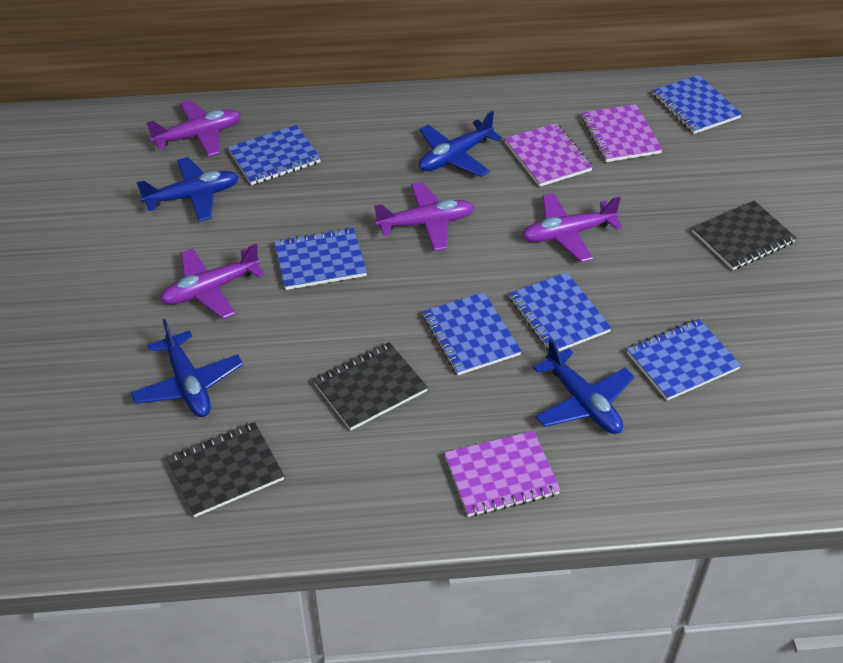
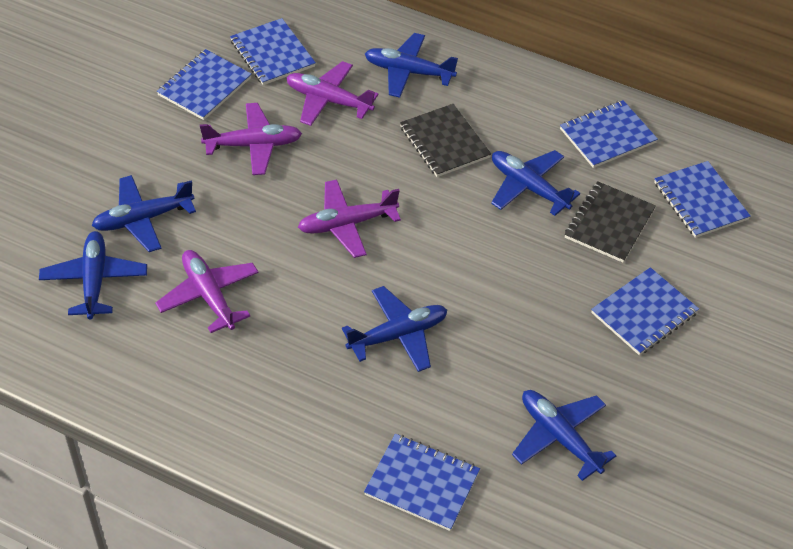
black notebook: [166,422,284,517] [313,342,428,430] [692,201,797,270] = 3 -> [400,104,491,177] [565,181,656,263] = 2
blue plane: [131,319,243,417] [136,157,239,222] [419,111,502,177] [533,339,634,434] = 4 -> [39,231,147,319] [91,175,196,252] [342,286,447,372] [365,33,458,98] [491,150,580,216] [512,390,617,481] = 6
purple notebook: [444,431,561,517] [504,123,593,187] [581,104,663,162] = 3 -> none = 0

